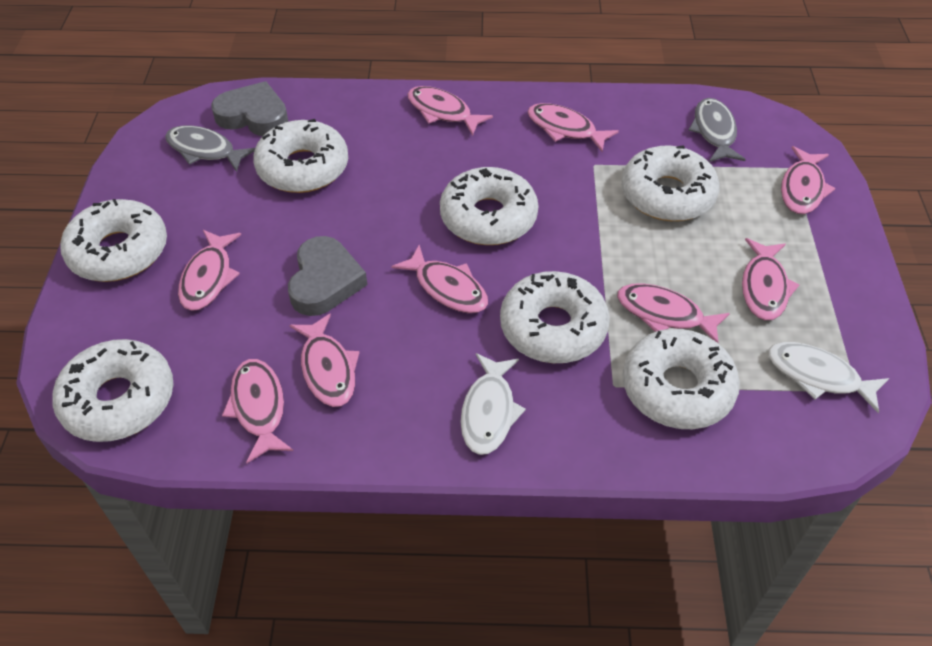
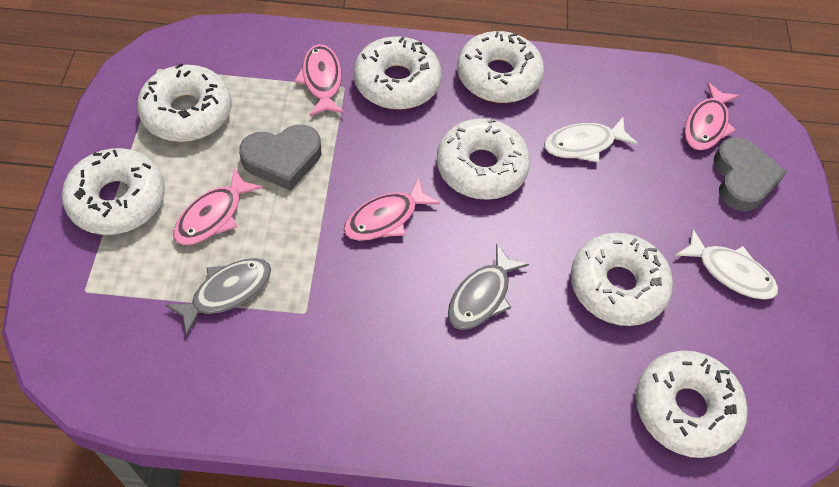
pink fish: [178,230,241,311] [222,359,293,463] [290,313,360,407] [391,245,488,313] [407,86,493,136] [528,103,619,152] [617,283,730,344] [742,238,800,320] [781,146,835,214] = 9 -> [173,168,263,245] [295,44,345,116] [344,177,440,241] [684,82,740,151] = 4

